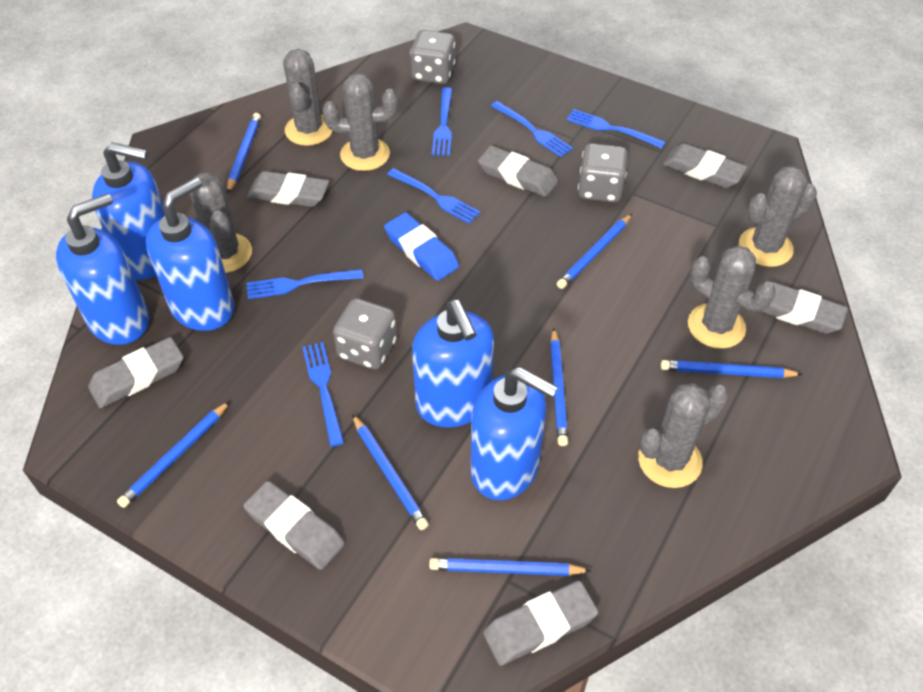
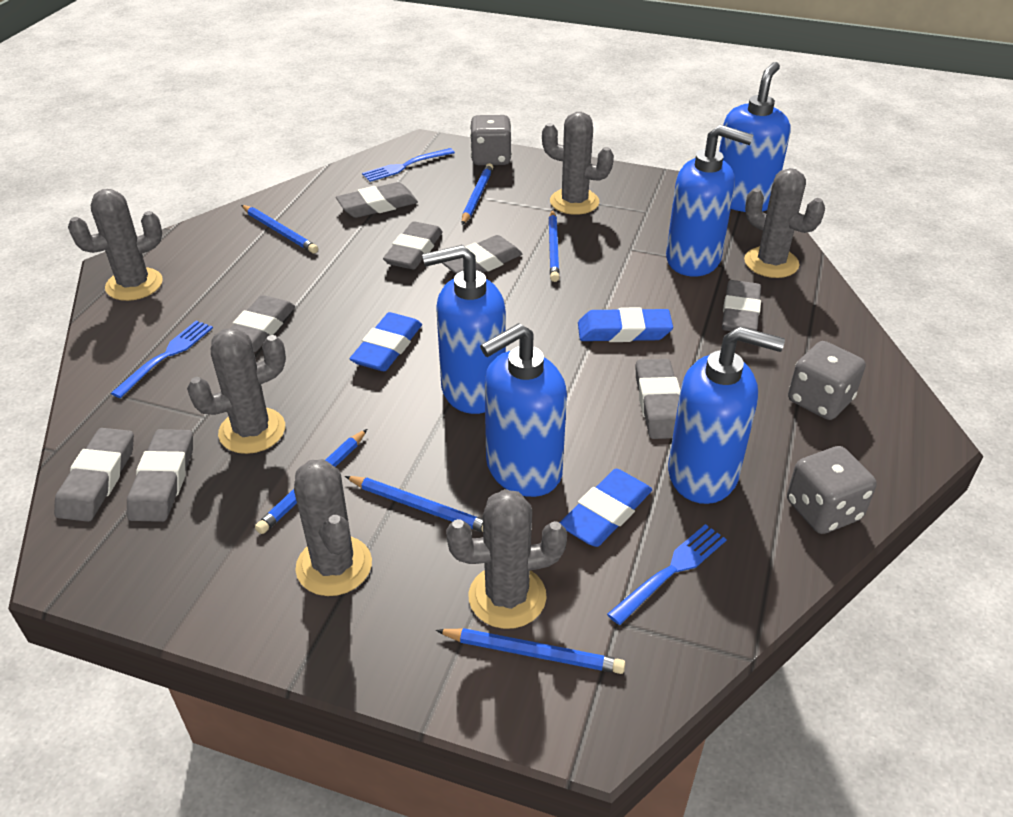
blue eraser: [384,212,459,281] = 1 -> [350,312,422,371] [560,469,652,547] [578,307,673,342] = 3
blue fork: [247,269,363,299] [303,342,344,447] [387,168,481,224] [432,87,452,156] [491,101,573,157] [567,109,665,148] = 6 -> [111,321,213,398] [362,148,455,182] [607,524,727,625] = 3
blue pencil: [117,401,230,508] [227,113,261,194] [352,414,429,530] [429,558,592,576] [550,328,568,446] [557,214,632,289] [660,360,803,378] = 7 -> [241,205,318,254] [255,429,367,534] [345,476,483,532] [436,628,625,674] [462,163,493,225] [548,210,560,282] = 6
grey eraser: [88,337,184,408] [243,481,345,570] [247,171,329,207] [478,145,558,197] [483,581,598,666] [663,143,747,188] [761,282,848,334] = 7 -> [54,428,134,522] [127,429,193,522] [231,295,296,352] [336,182,418,218] [383,221,443,269] [442,235,523,274] [636,359,680,439] [722,280,761,331] = 8

